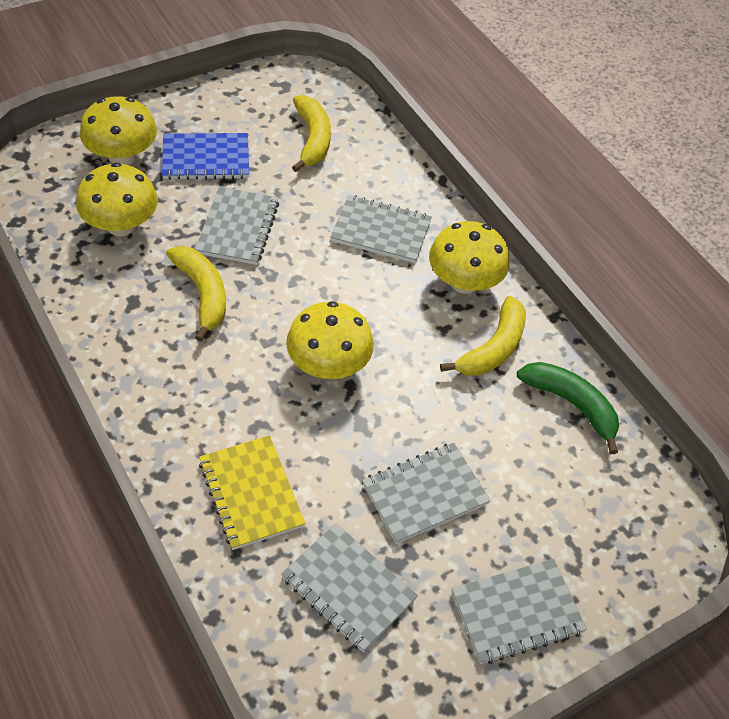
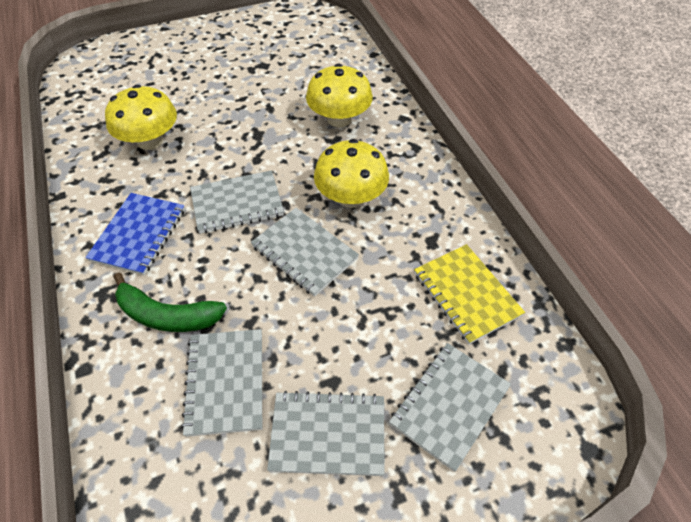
yellow banana: [166,246,226,342] [292,95,331,172] [440,296,526,376] = 3 -> none = 0
yellow mushroom: [76,162,158,236] [80,96,157,165] [286,301,374,379] [429,221,510,294] = 4 -> [105,85,177,150] [306,64,373,128] [314,139,389,208] = 3

